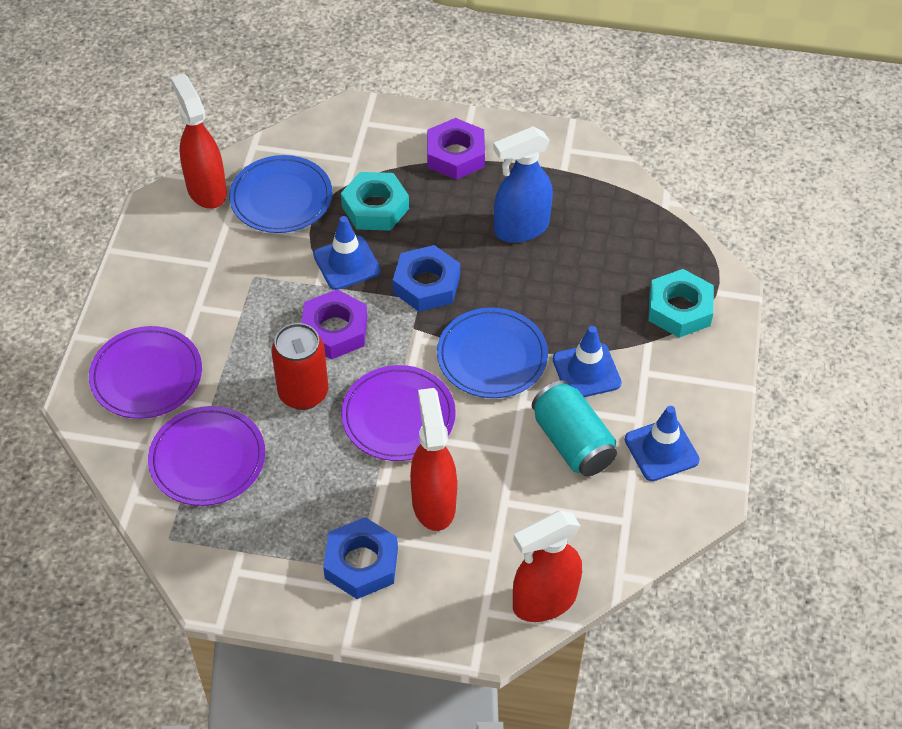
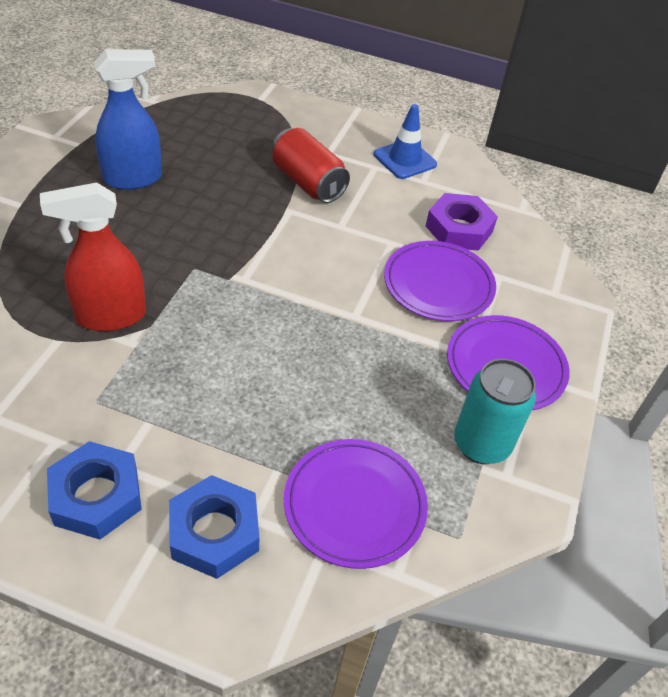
blue plate: [229,155,332,233] [437,308,548,398] = 2 -> none = 0
blue traffic cone: [313,216,381,290] [553,326,622,397] [625,406,700,481] = 3 -> [374,104,437,179] = 1
purple nut: [302,289,367,360] [427,118,485,180] = 2 -> [426,193,498,251] = 1
red spray bottle: [171,73,227,209] [410,388,457,531] [513,511,582,622] = 3 -> [40,182,146,331] = 1
turquoise nut: [341,172,409,231] [648,269,714,338] = 2 -> none = 0

